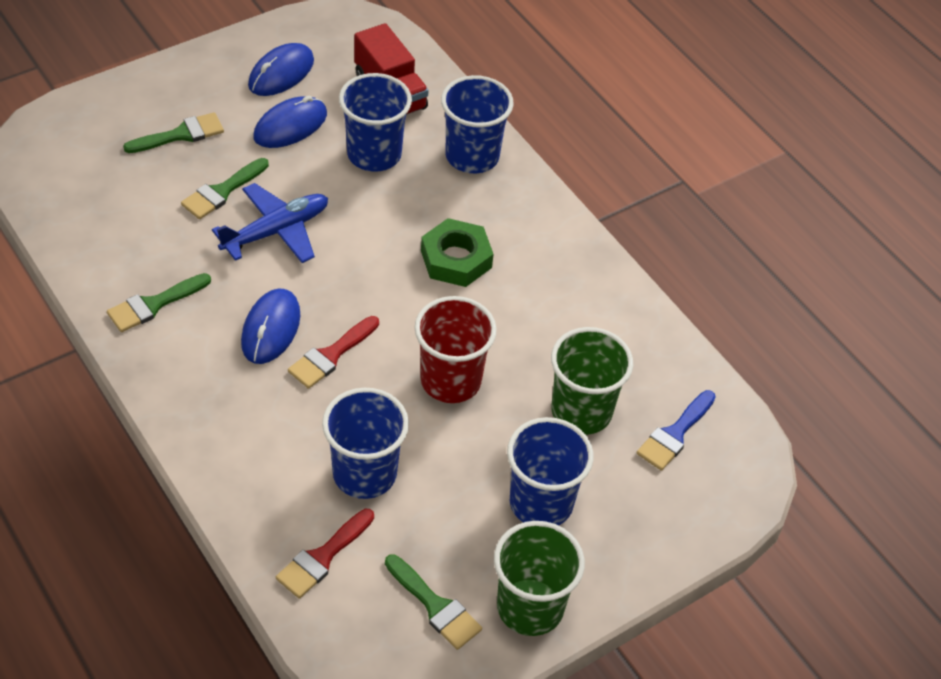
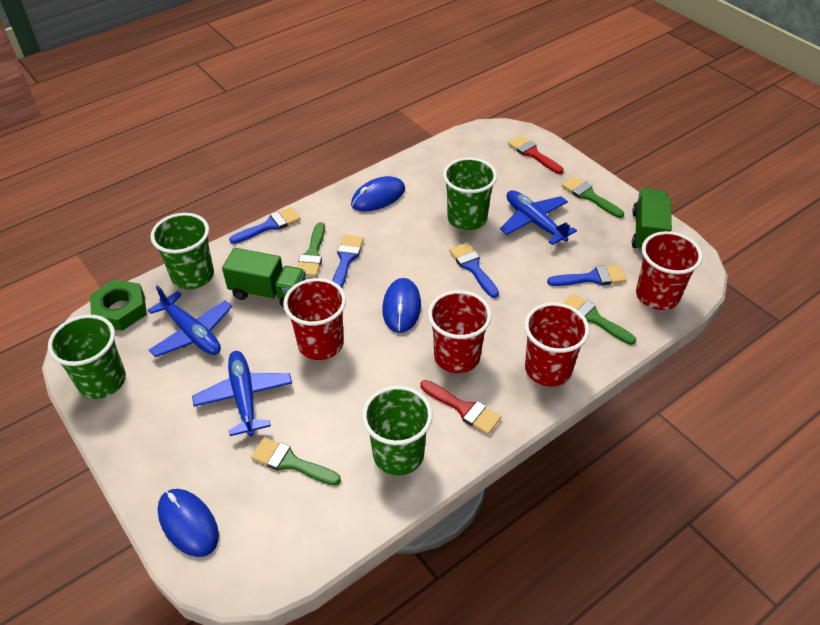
blue brush: [637,390,716,471] = 1 -> [229,207,300,244] [332,235,364,288] [449,243,499,298] [547,265,627,286] = 4
blue cup: [322,388,409,499] [339,73,412,172] [441,75,514,173] [507,417,594,526] = 4 -> none = 0
blue plane: [212,183,328,263] = 1 -> [148,285,232,357] [192,351,292,436] [500,190,577,245] = 3
green cup: [494,521,585,636] [551,327,633,435] = 2 -> [48,315,126,399] [150,213,214,289] [362,386,433,476] [443,157,497,230] = 4
green truck: none = 0 -> [222,248,306,308] [632,188,672,251] = 2
red cup: [414,296,497,403] = 1 -> [283,278,346,360] [428,290,492,373] [524,303,590,386] [636,231,703,310] = 4
red truck: [354,23,429,115] = 1 -> none = 0

